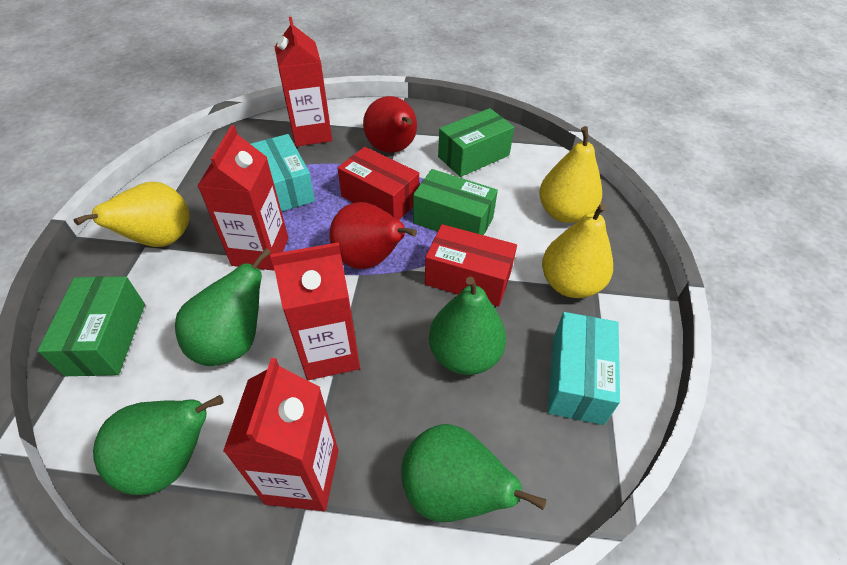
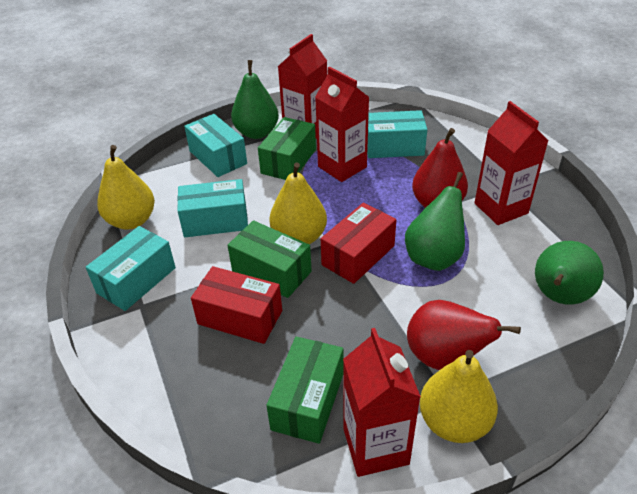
green pear: [93,395,223,495] [175,248,271,366] [401,424,546,522] [429,277,506,375] = 4 -> [231,60,279,139] [405,172,465,271] [535,241,604,305] = 3
turquoise box: [251,134,315,212] [548,312,620,425] = 2 -> [86,226,176,311] [177,179,248,237] [184,114,247,177] [367,110,427,158] = 4

